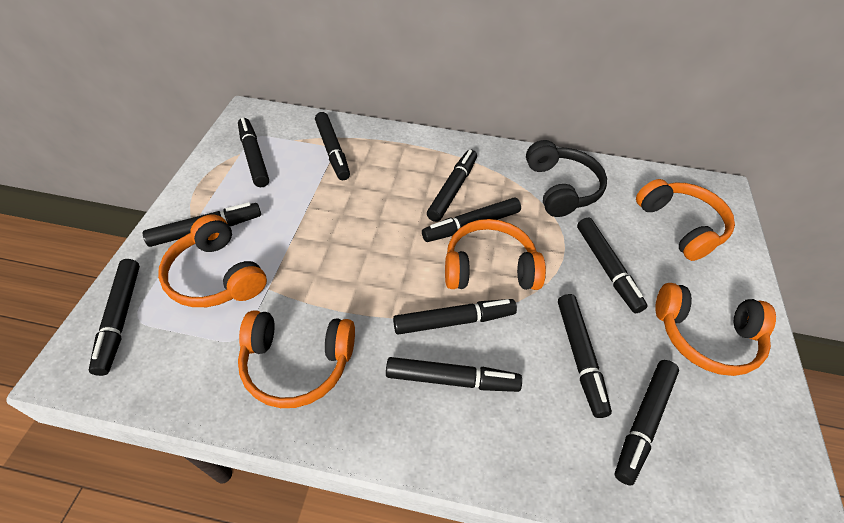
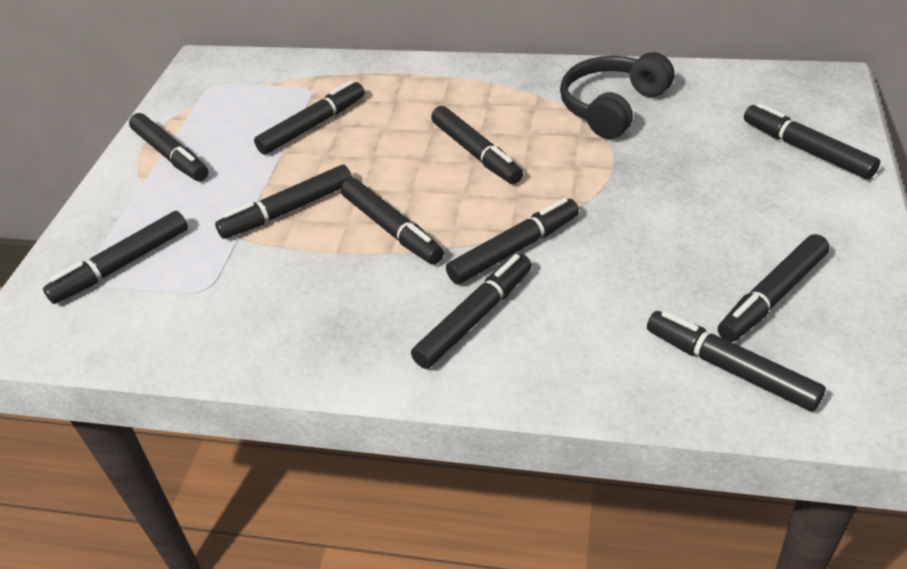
orange headphones: [158,214,267,307] [238,310,355,408] [445,219,546,290] [636,179,735,261] [655,283,776,376] = 5 -> none = 0

